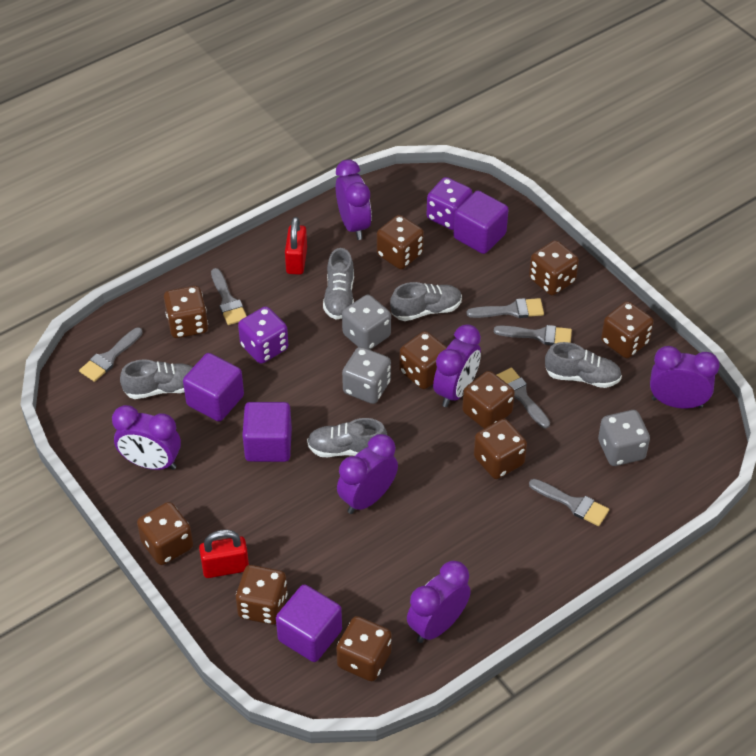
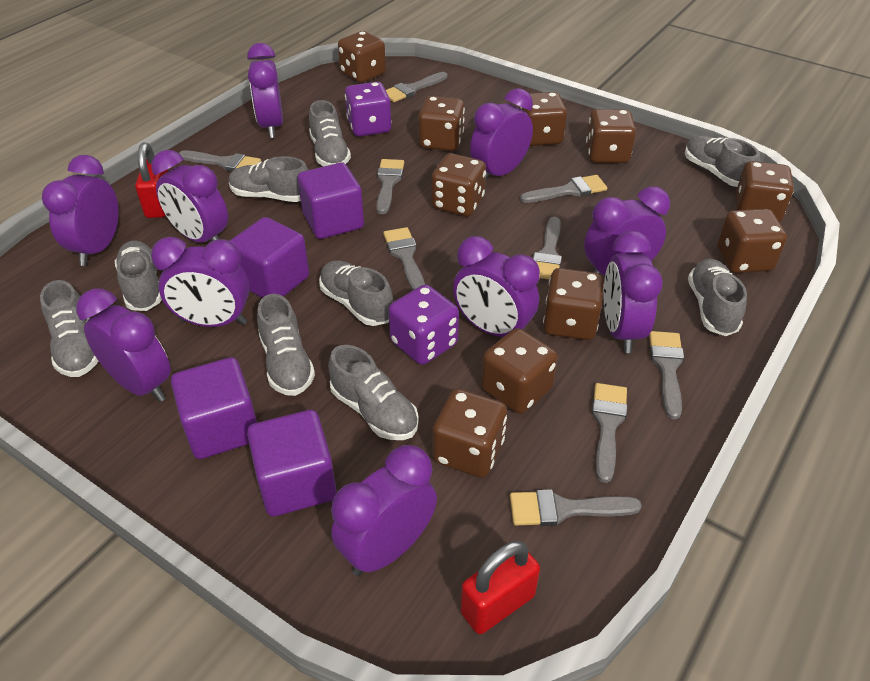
grey brush: [79,327,143,382] [211,268,247,325] [467,298,544,318] [494,325,572,345] [497,368,550,428] [529,479,609,526] = 6 -> [179,150,261,172] [376,159,404,214] [383,227,425,290] [386,72,447,102] [510,489,642,526] [520,175,607,203] [533,217,562,279] [592,383,627,483] [649,331,684,419] = 9
grey dice: [342,295,391,350] [342,347,391,404] [598,410,650,466] = 3 -> none = 0
grey shoe: [120,359,193,399] [307,418,387,457] [323,248,354,320] [390,282,462,321] [545,342,622,388] = 5 -> [40,280,98,377] [115,240,162,311] [229,156,308,202] [257,294,315,396] [309,100,351,166] [319,261,393,326] [328,345,419,440] [685,135,760,187] [688,259,747,336] = 9
purple clock: [112,405,181,470] [336,160,372,240] [337,434,398,514] [407,561,471,643] [433,324,481,407] [650,346,720,408] = 6 -> [42,155,119,266] [76,288,171,402] [151,150,228,242] [151,237,250,327] [247,43,283,138] [331,445,437,576] [453,236,540,337] [470,88,533,182] [584,186,670,276] [604,231,663,353] = 10

